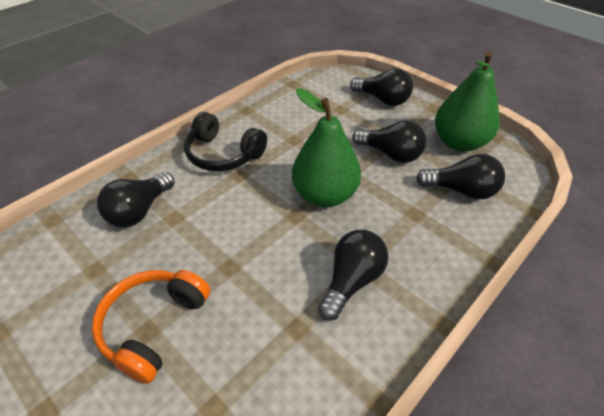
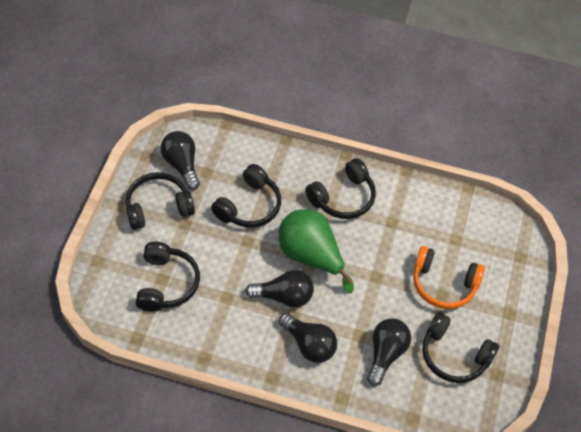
black headphones: [184,112,267,171] = 1 -> [126,172,195,230] [136,242,200,312] [211,164,281,227] [305,158,376,219] [422,312,499,383] = 5
black light bulb: [97,172,174,227] [318,230,389,321] [350,68,413,106] [352,120,426,163] [416,154,505,199] = 5 -> [161,131,200,190] [245,270,314,308] [279,313,337,363] [367,318,411,386] = 4
green pear: [292,88,361,207] [435,51,500,152] = 2 -> [279,209,354,293] = 1

